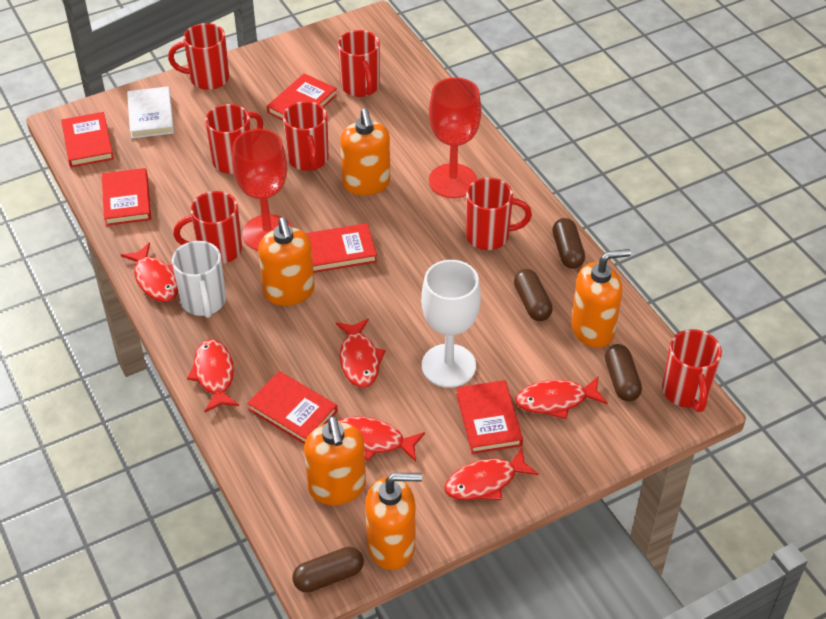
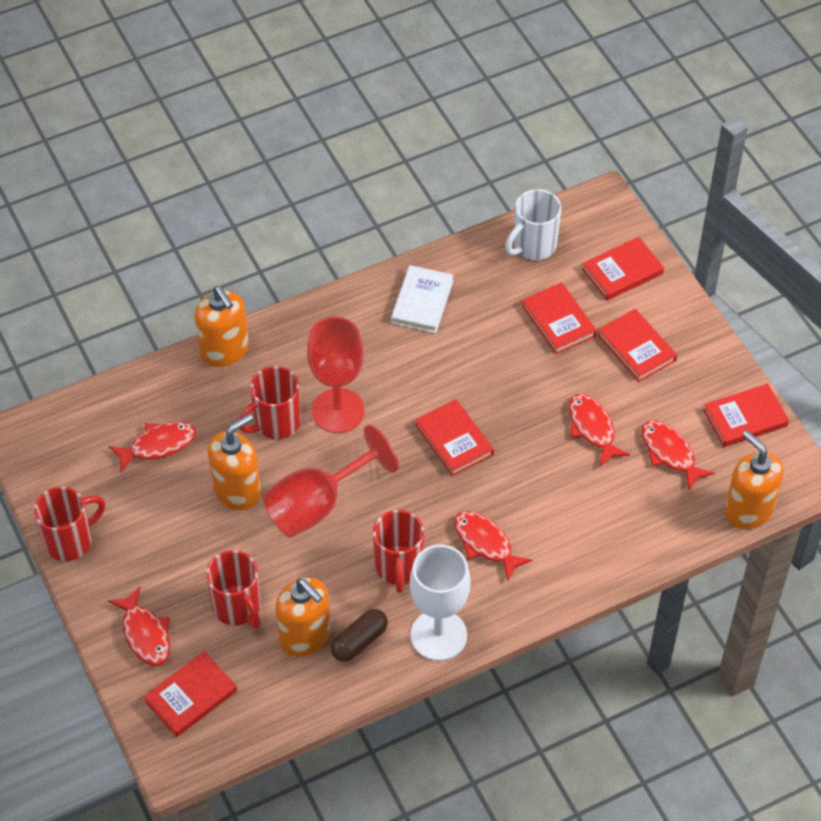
brown capsule: [292,547,364,593] [514,269,553,321] [553,218,585,269] [605,344,642,402] = 4 -> [331,609,388,662] = 1
orange soap dispenser: [258,217,315,306] [304,416,366,505] [340,108,390,196] [365,473,422,570] [571,249,631,348] = 5 -> [194,286,249,367] [208,414,261,510] [275,578,331,657] [724,430,784,529] = 4
red fish: [121,242,178,302] [187,339,239,413] [336,318,386,388] [337,417,425,462] [445,447,539,500] [516,376,608,419] = 6 -> [108,587,170,666] [109,422,196,473] [454,511,533,580] [569,393,630,466] [641,420,715,491] = 5
red mug: [168,23,229,90] [173,191,242,264] [205,104,263,174] [283,101,329,171] [338,30,380,97] [466,178,532,250] [662,329,722,412] = 7 -> [33,487,105,561] [206,550,261,628] [239,366,301,439] [373,510,424,593] = 4

